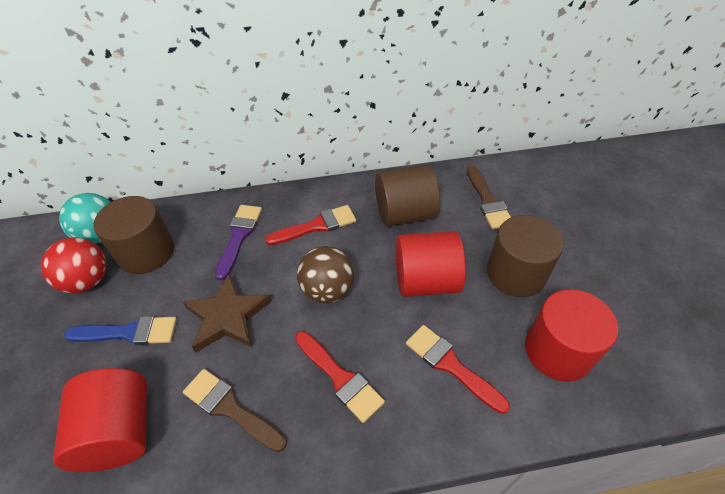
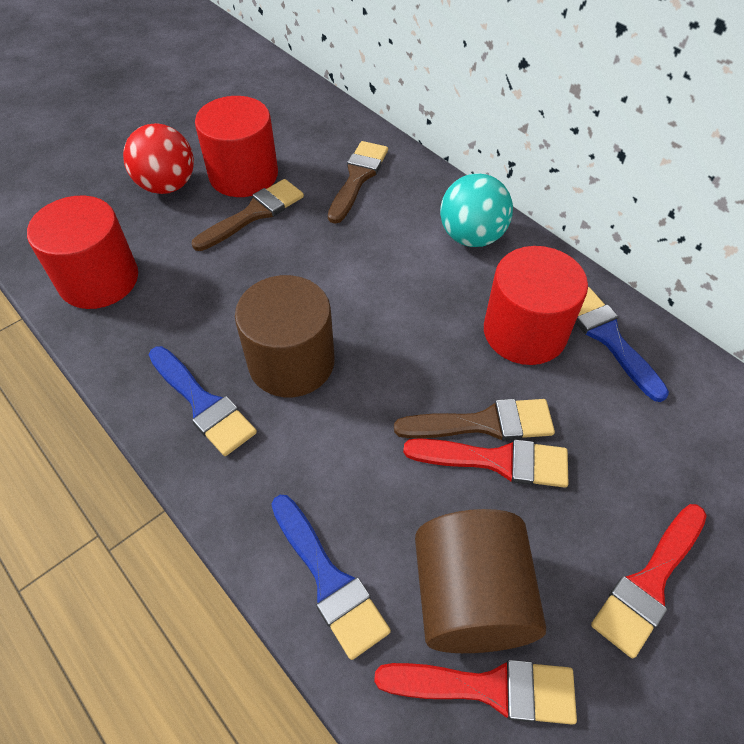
blue brush: [64,316,177,345] = 1 -> [149,346,257,456] [271,495,391,660] [575,287,669,402] = 3
brown ball: [297,246,354,303] = 1 -> none = 0
brown brush: [183,369,287,452] [467,165,511,229] = 2 -> [192,179,304,251] [328,141,388,224] [394,399,555,441] = 3
brown cylinder: [94,196,174,274] [375,164,440,226] [487,215,564,297] = 3 -> [235,275,335,397] [415,509,546,653] = 2
brown star: [183,273,272,353] = 1 -> none = 0
purple brush: [215,205,262,280] = 1 -> none = 0

